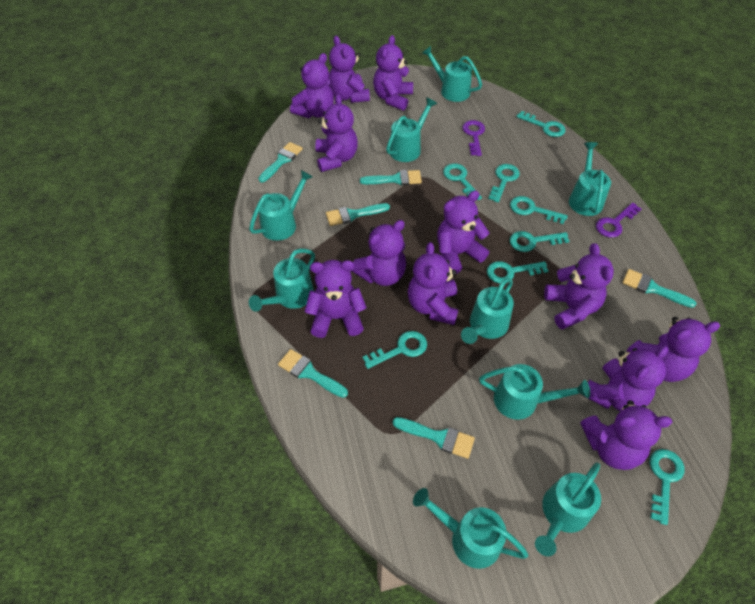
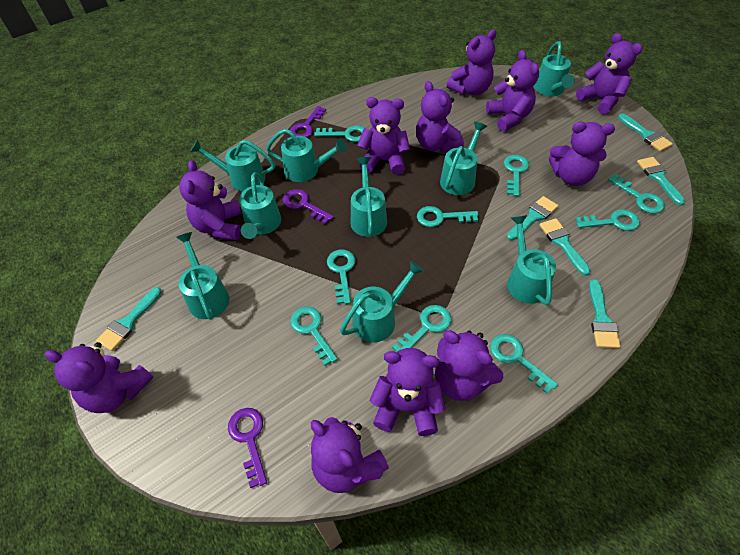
purple key: [462,120,485,156] [596,203,641,238] = 2 -> [228,408,267,488] [283,189,334,224] [290,106,326,138] = 3
purple teddy bear: [290,53,334,118] [305,260,367,338] [315,94,358,172] [329,36,370,103] [351,220,406,286] [373,35,413,111] [408,242,458,325] [437,191,489,274] [544,243,614,330] [580,400,672,470] [582,346,668,411] [627,317,720,382] = 12 -> [45,342,153,413] [179,160,242,240] [311,417,389,493] [357,97,410,175] [370,348,446,436] [416,81,464,153] [435,330,503,401] [447,30,496,95] [486,50,539,131] [549,122,615,186] [576,33,642,114] = 11
turquoise key: [363,331,427,369] [443,163,482,200] [487,261,548,283] [488,164,520,202] [510,196,568,224] [510,231,569,252] [516,111,566,137] [650,449,685,525] = 8 -> [290,307,338,366] [314,126,364,142] [327,250,355,304] [392,305,451,352] [417,206,479,227] [490,334,558,394] [504,155,529,196] [576,209,640,231] [608,174,665,214] = 9

